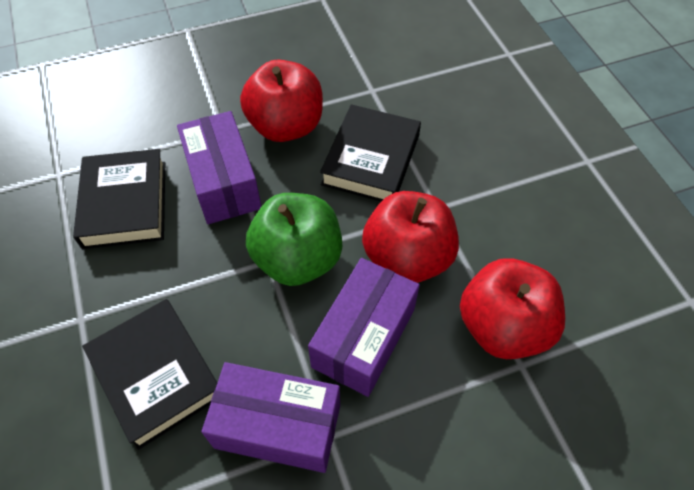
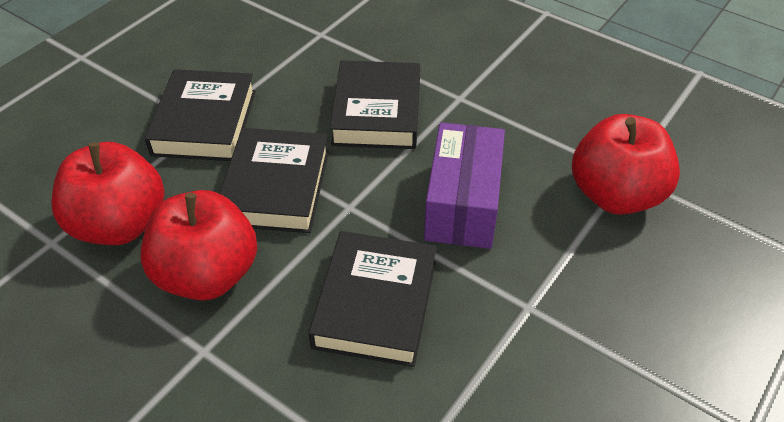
black book: [73,149,165,249] [82,299,217,450] [320,104,421,202] = 3 -> [145,69,256,161] [220,128,329,233] [308,231,437,367] [330,60,420,149] = 4
green apple: [246,193,342,286] = 1 -> none = 0
purple box: [177,111,261,224] [202,362,340,473] [308,258,420,397] = 3 -> [424,122,505,249] = 1

